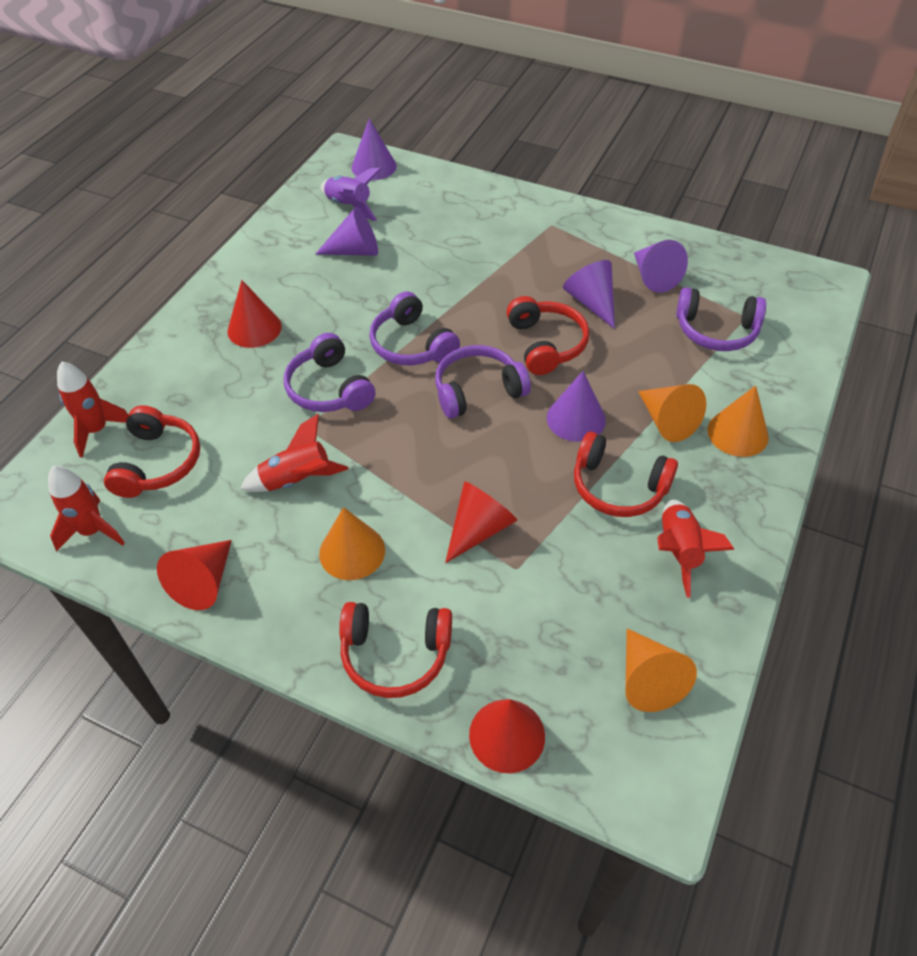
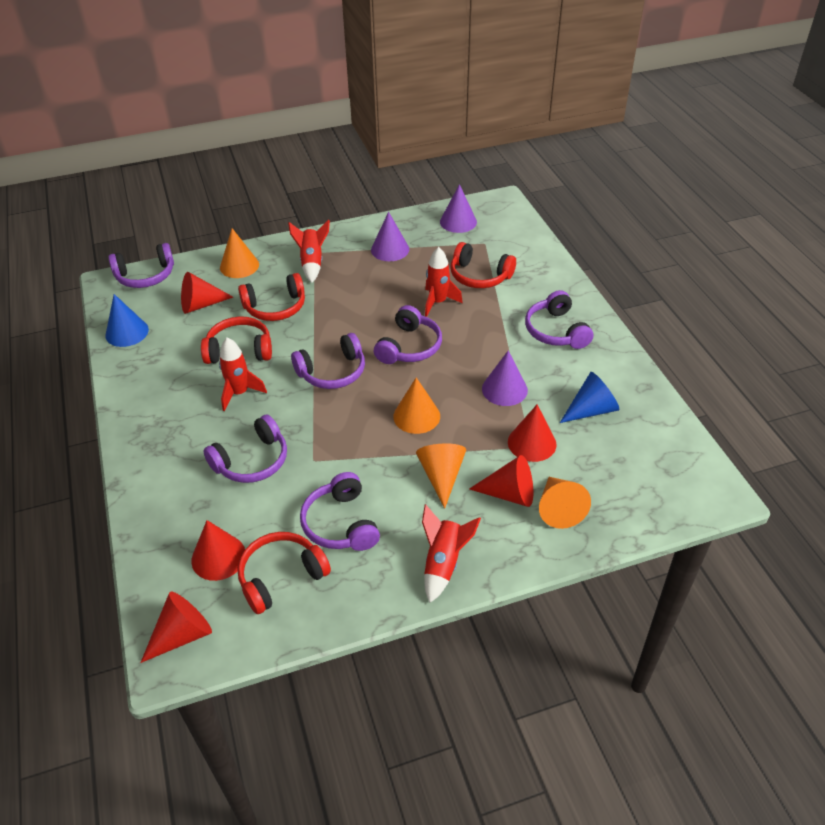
blue cone: none = 0 -> [106,294,149,347] [560,372,620,423] = 2
purple cone: [316,207,378,256] [351,118,397,180] [547,371,606,442] [563,260,615,329] [634,240,688,293] = 5 -> [371,212,409,261] [440,184,477,233] [482,350,528,406] = 3
purple headphones: [284,333,375,412] [369,291,460,365] [435,345,531,419] [676,287,766,351] = 4 -> [109,243,174,288] [203,415,287,483] [291,333,365,389] [300,472,380,551] [374,305,442,364] [525,290,593,349] = 6
purple rocket: [321,168,382,221] = 1 -> none = 0
red cone: [157,540,232,610] [228,280,282,348] [445,482,518,563] [469,699,545,773] = 4 -> [140,592,212,663] [181,272,233,314] [191,520,245,581] [469,455,533,507] [508,405,557,462] = 5

